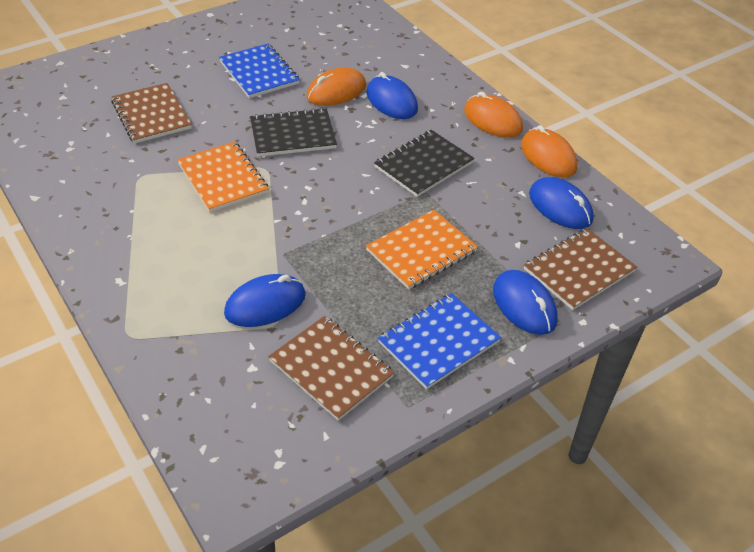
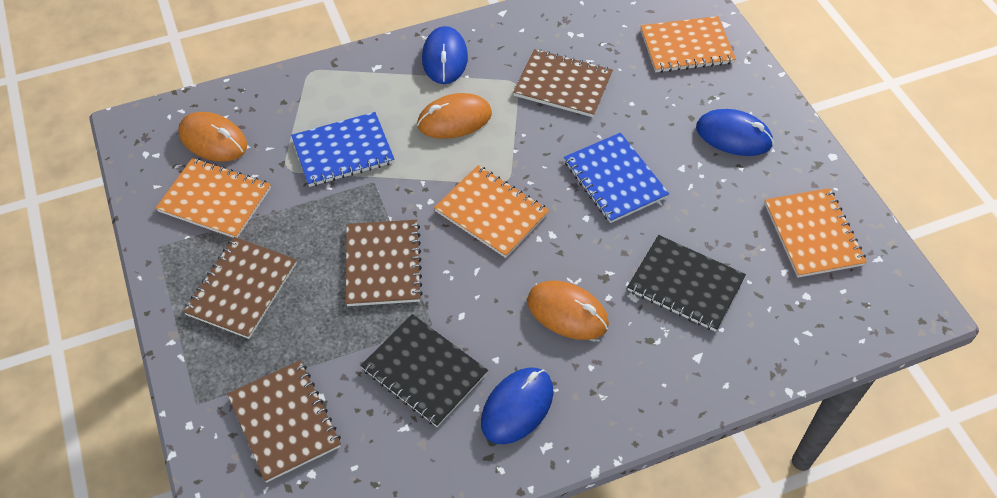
blue mouse: [224,274,306,327] [367,72,418,119] [493,270,558,335] [529,177,594,229] = 4 -> [422,26,468,84] [481,367,554,444] [696,109,774,156] = 3
brown notebook: [111,83,192,144] [268,316,395,421] [524,228,637,310] = 3 -> [183,237,297,339] [227,361,341,482] [346,220,423,306] [513,49,613,117] = 4
orange notebook: [177,142,269,212] [366,210,478,289] = 2 -> [156,158,271,238] [434,165,549,258] [640,16,736,73] [764,188,867,278] = 4

